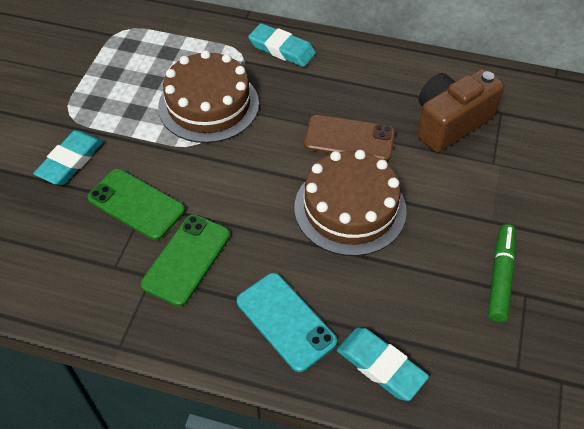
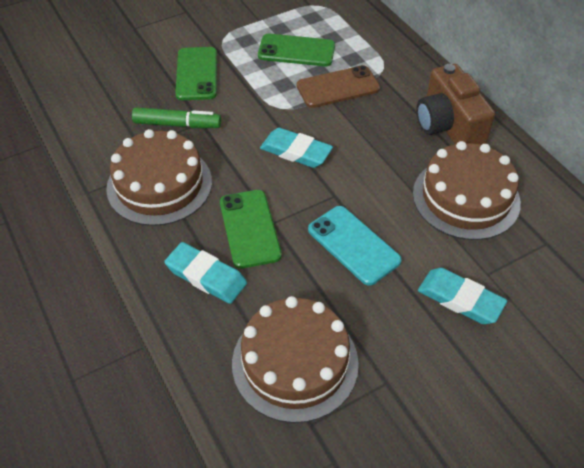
brown cake: [158,50,259,143] [294,150,407,256] = 2 -> [106,129,212,226] [232,296,359,423] [413,141,521,240] = 3
green phone: [88,169,185,240] [141,214,230,306] = 2 -> [175,47,217,100] [220,190,282,269] [258,34,335,66] = 3

